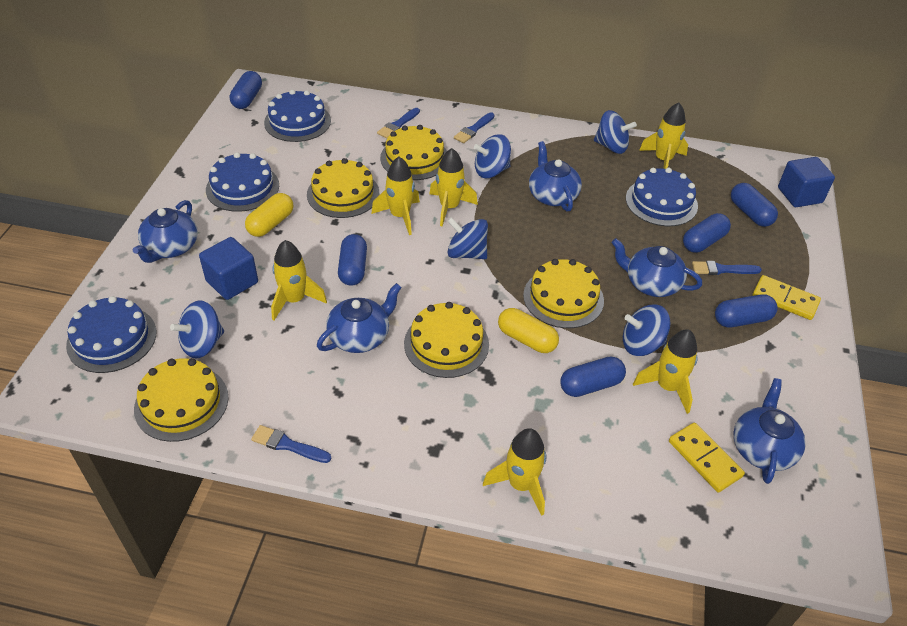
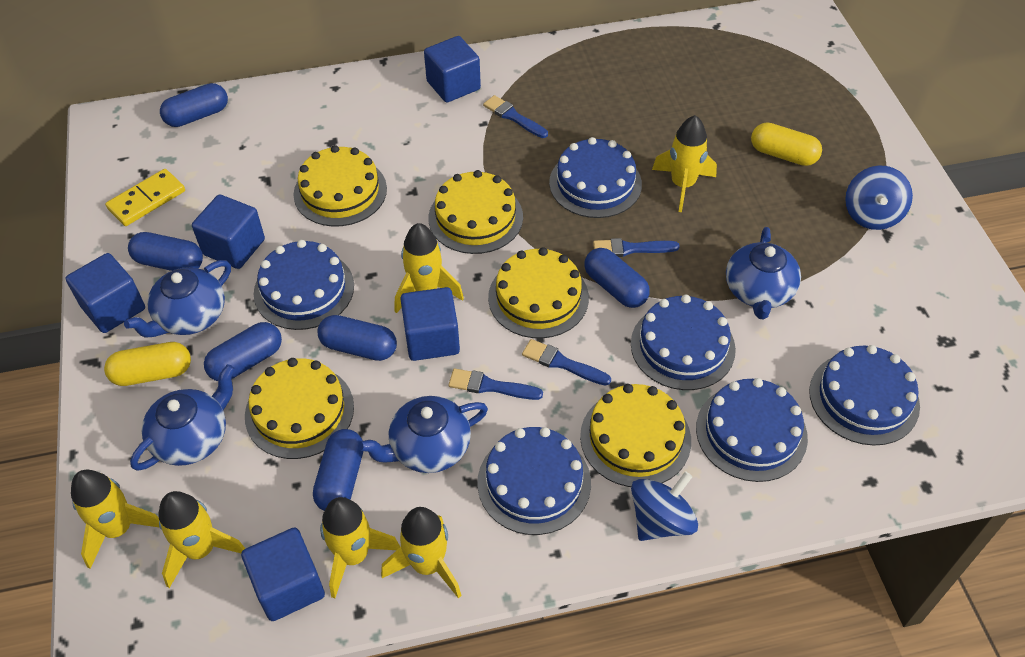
blue cake: [66,296,156,373] [206,152,279,212] [264,90,331,142] [626,168,698,226] = 4 -> [254,240,354,330] [477,427,591,535] [549,137,642,218] [631,295,736,390] [696,378,808,482] [809,345,920,446] = 6
blue cube: [199,237,258,300] [778,157,835,207] = 2 -> [66,253,145,333] [192,194,265,269] [241,527,325,621] [400,287,460,361] [424,36,481,103] = 5
blue spinning top: [170,300,224,359] [447,217,488,259] [474,134,511,178] [594,110,637,154] [623,304,671,356] = 5 -> [631,471,698,541] [845,166,913,230] = 2
blue teapot: [133,200,198,263] [317,283,402,353] [529,141,582,212] [611,238,702,297] [733,378,806,484] = 5 -> [124,260,231,338] [130,364,235,471] [358,396,488,473] [726,227,801,320] = 4
yellow domino: [669,423,745,493] [752,275,821,320] = 2 -> [105,169,185,226] = 1

